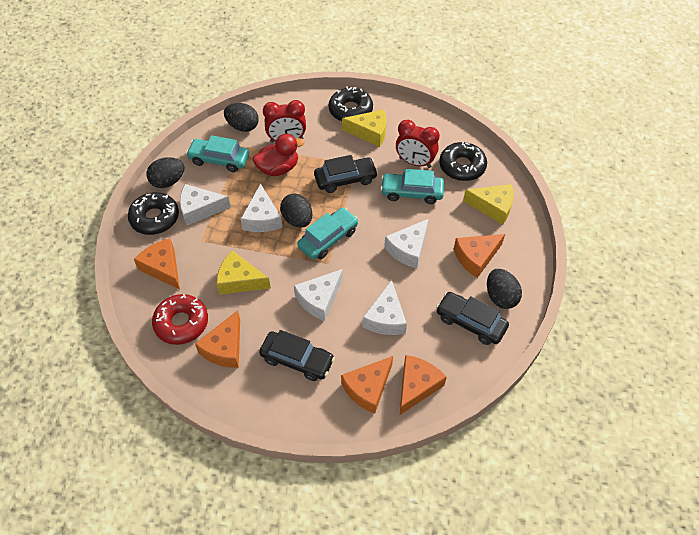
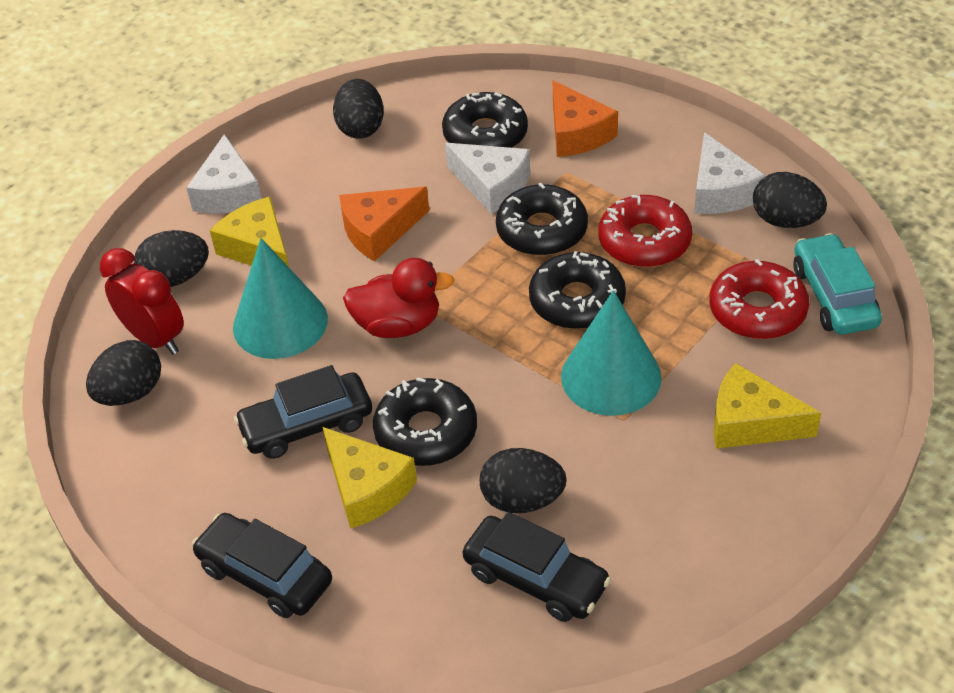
black donut: [128,192,179,235] [329,86,373,121] [439,142,487,181] = 3 -> [373,377,477,466] [442,92,528,148] [496,183,588,256] [529,251,626,329] = 4
black egg: [147,157,184,188] [224,103,259,132] [280,193,312,228] [487,269,522,309] = 4 -> [86,340,161,406] [134,230,209,287] [333,79,384,138] [480,448,567,513] [753,172,827,228] = 5
orange cheese: [134,238,180,289] [195,310,240,368] [341,356,393,414] [400,355,447,415] [454,234,505,278] = 5 -> [339,187,429,261] [553,80,618,157] = 2
red clock: [263,100,306,143] [396,120,440,168] = 2 -> [100,248,184,355] = 1
red donut: [152,294,208,345] = 1 -> [599,195,692,267] [709,259,809,339] = 2
turquoise car: [186,135,249,172] [297,208,358,259] [380,169,444,204] = 3 -> [793,233,882,335] = 1
turquoise cone: none = 0 -> [233,238,328,359] [561,290,662,416] = 2
white cheese: [180,184,231,226] [241,183,282,232] [294,269,343,321] [362,280,407,335] [384,219,428,268] = 5 -> [186,134,262,214] [445,143,530,214] [694,132,766,214] = 3

